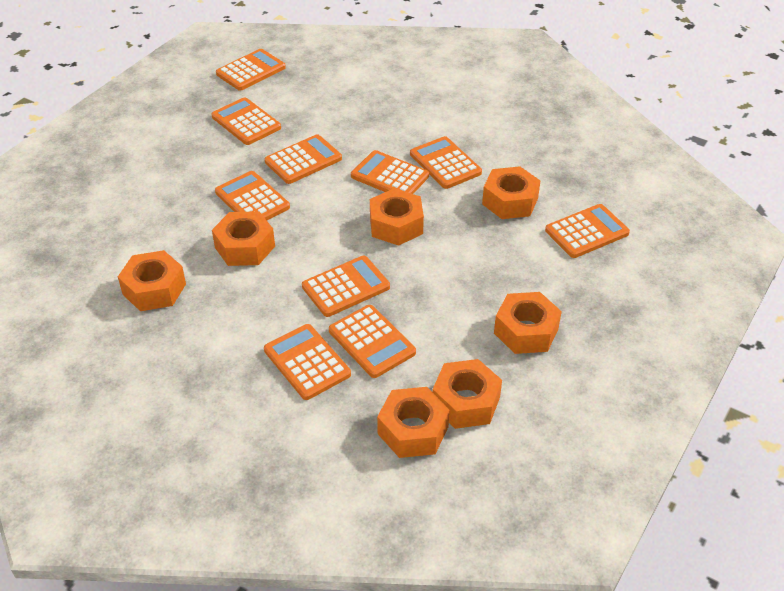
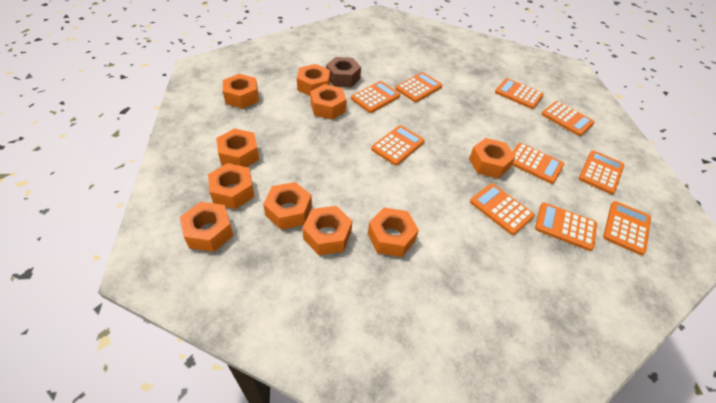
brown nut: none = 0 -> [326,57,361,87] = 1
orange nut: [118,250,186,311] [212,211,275,266] [370,188,424,246] [377,387,450,458] [433,359,502,429] [482,166,540,219] [494,292,562,354] = 7 -> [180,202,234,252] [208,163,255,209] [216,128,259,167] [223,74,259,109] [263,182,312,230] [297,64,330,96] [302,206,352,255] [310,84,347,119] [368,208,419,257] [469,138,515,178] = 10

